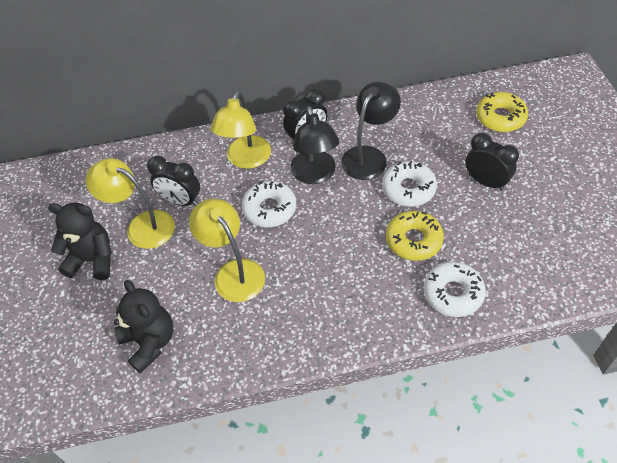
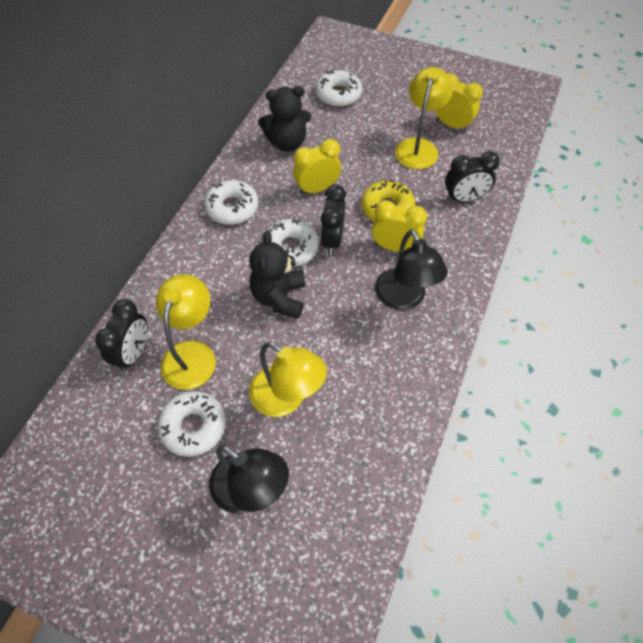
white donut: [242,181,296,227] [382,161,437,207] [424,262,486,317] = 3 -> [158,391,226,457] [204,180,258,225] [267,217,319,267] [316,70,362,107] = 4
yellow clock: none = 0 -> [293,139,341,195] [372,200,427,252] [435,73,483,132] = 3
yellow donut: [386,210,444,261] [476,92,528,132] = 2 -> [361,180,415,221] = 1

